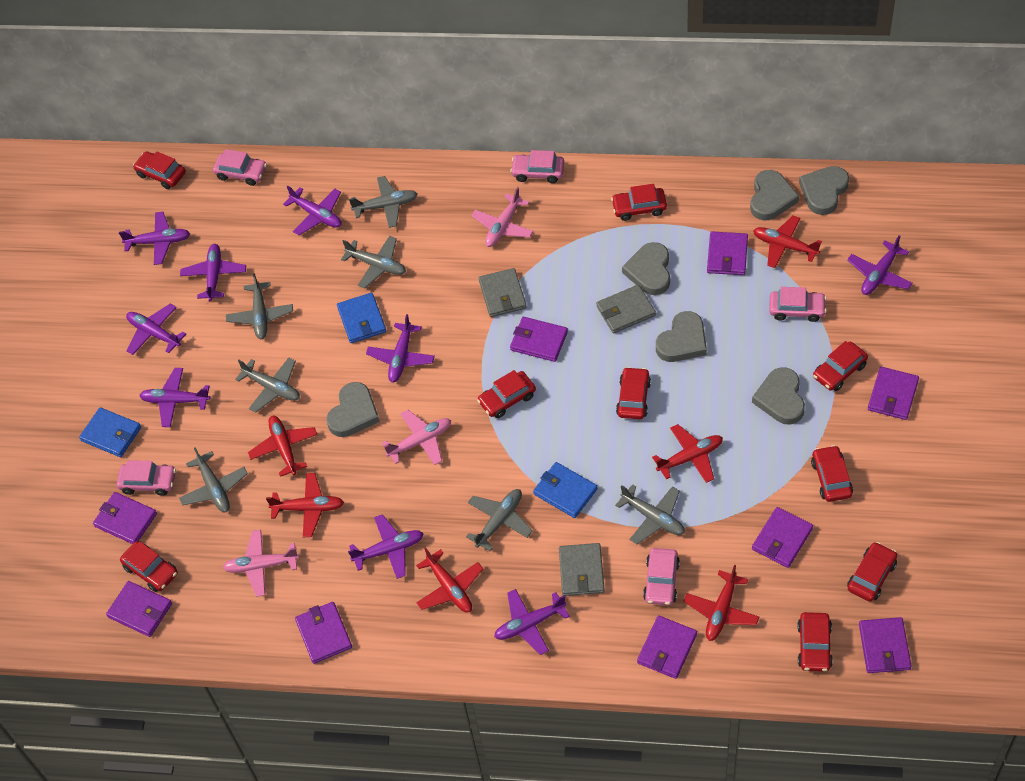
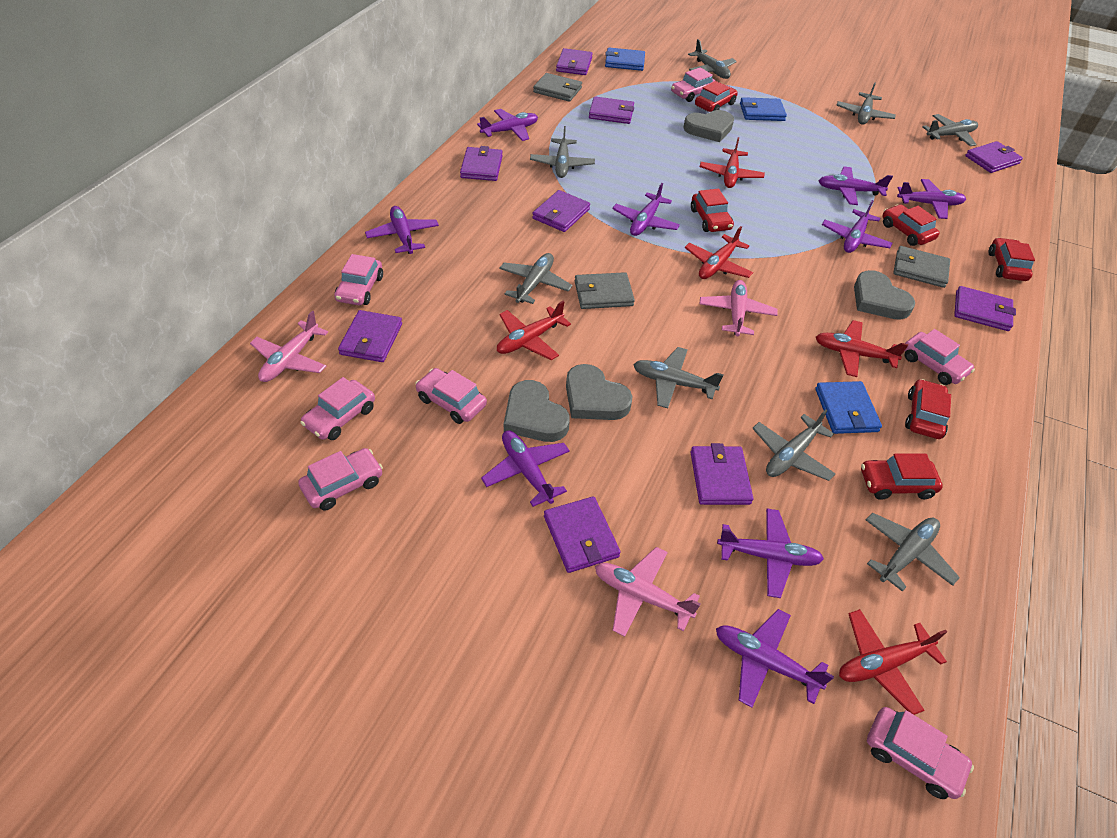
grey heart: [326,382,380,437] [622,242,670,295] [656,311,707,362] [750,170,799,220] [752,367,805,425] [799,166,849,215] = 6 -> [504,380,570,442] [566,364,633,420] [683,110,734,142] [854,270,915,320] = 4
grey plane: [179,447,248,512] [226,273,293,339] [235,358,300,413] [341,236,406,288] [349,176,418,228] [466,489,532,551] [615,484,685,544] = 7 -> [499,253,572,304] [530,126,595,178] [633,347,723,408] [688,39,737,79] [752,409,836,481] [837,82,896,125] [866,512,960,591] [923,114,978,146] = 8
pink car: [117,460,176,496] [213,149,267,186] [510,150,564,183] [643,548,680,605] [769,287,826,322] = 5 -> [298,448,383,511] [300,377,375,440] [334,254,383,305] [415,368,487,424] [671,67,716,102] [867,707,974,799] [904,329,975,385] = 7
red car: [120,541,178,592] [133,151,186,189] [477,370,536,418] [611,184,667,221] [616,367,651,419] [797,612,833,672] [811,445,853,502] [813,341,868,391] [847,542,897,602] = 9 -> [691,188,734,232] [695,81,738,112] [861,454,943,500] [883,204,940,246] [905,379,951,439] [988,238,1035,281] = 6
red plane: [248,416,317,477] [266,473,344,537] [416,548,483,613] [652,424,723,483] [683,565,759,641] [753,215,822,268] = 6 -> [497,301,571,360] [685,226,753,279] [700,137,765,188] [816,320,908,377] [839,609,947,715] = 5

